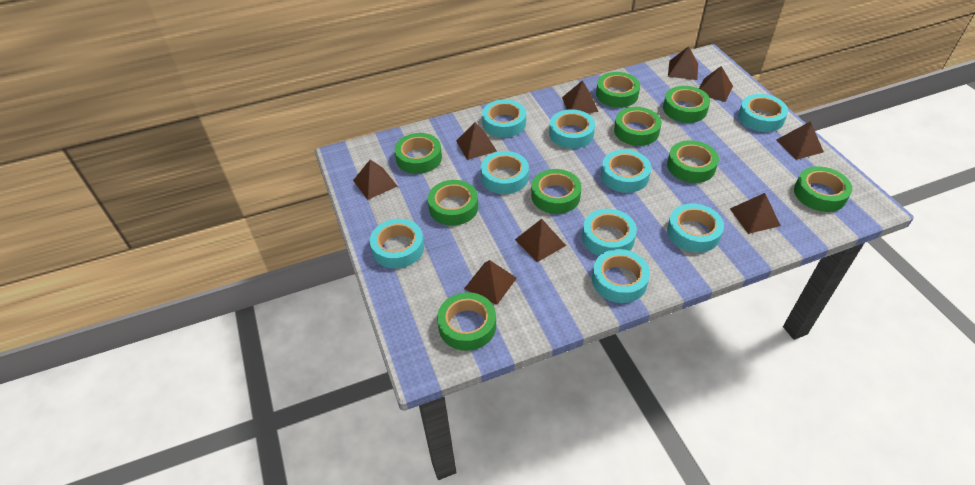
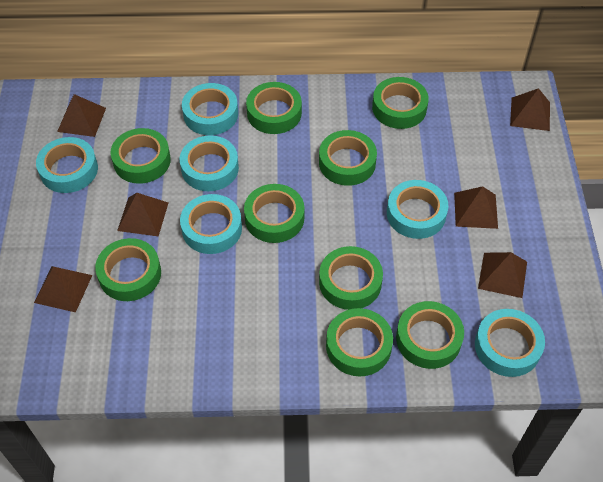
brown pyramid: [353,160,398,200] [456,122,497,160] [464,260,517,305] [515,219,566,262] [562,80,598,113] [668,46,698,80] [699,66,733,102] [730,193,781,234] [777,121,824,160] = 9 -> [34,266,92,312] [57,94,106,137] [117,193,168,236] [454,186,498,229] [478,252,527,298] [510,88,550,131] = 6
turquoise tape: [370,219,424,269] [481,151,529,194] [482,99,526,138] [549,109,595,149] [582,209,637,256] [592,249,650,303] [601,150,651,193] [667,203,724,253] [738,94,788,132] = 9 -> [36,137,98,193] [180,135,239,191] [180,194,242,254] [182,83,238,135] [387,180,448,239] [475,309,545,377] = 6

